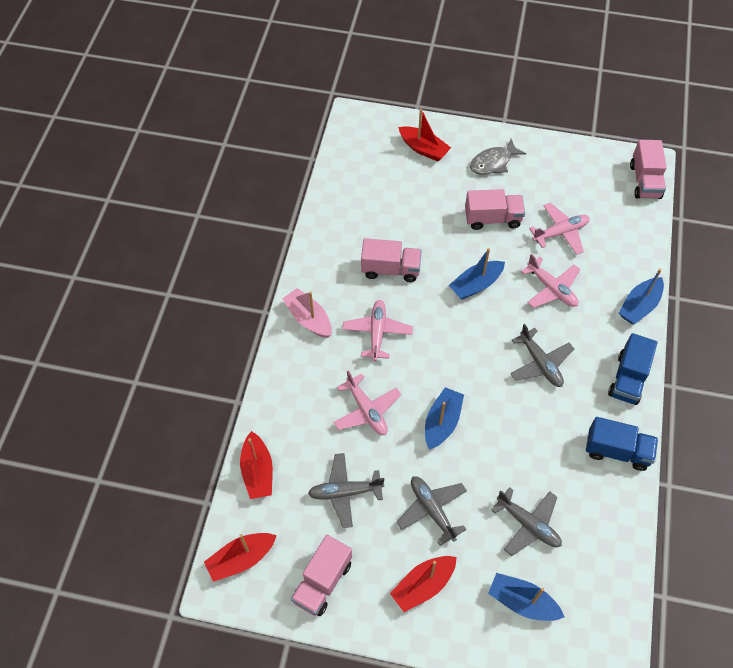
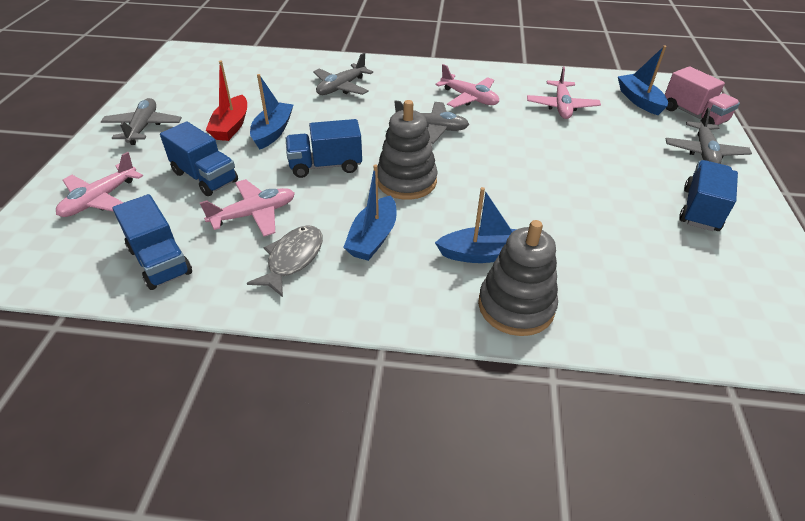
blue truck: [586,417,658,471] [608,333,657,405] = 2 -> [113,194,192,290] [160,121,238,196] [286,119,362,178] [679,160,738,231] = 4
grey stacking toy: none = 0 -> [378,100,438,200] [478,220,558,336] = 2
pink boat: [282,288,332,338] = 1 -> none = 0
pink truck: [291,535,352,616] [361,238,422,282] [465,189,525,230] [630,140,667,199] = 4 -> [665,66,740,125] = 1
red boat: [204,533,277,582] [240,431,273,499] [390,556,457,612] [398,108,451,161] = 4 -> [206,61,247,141] = 1

